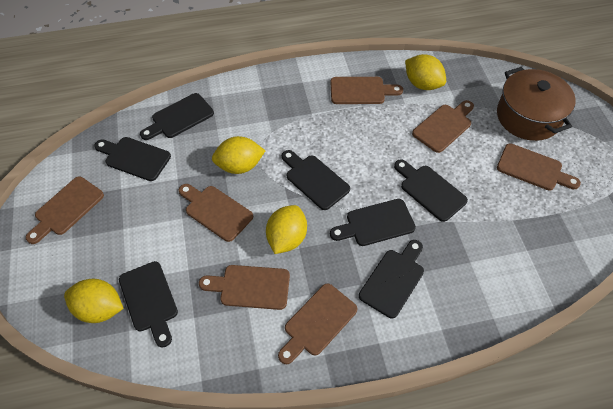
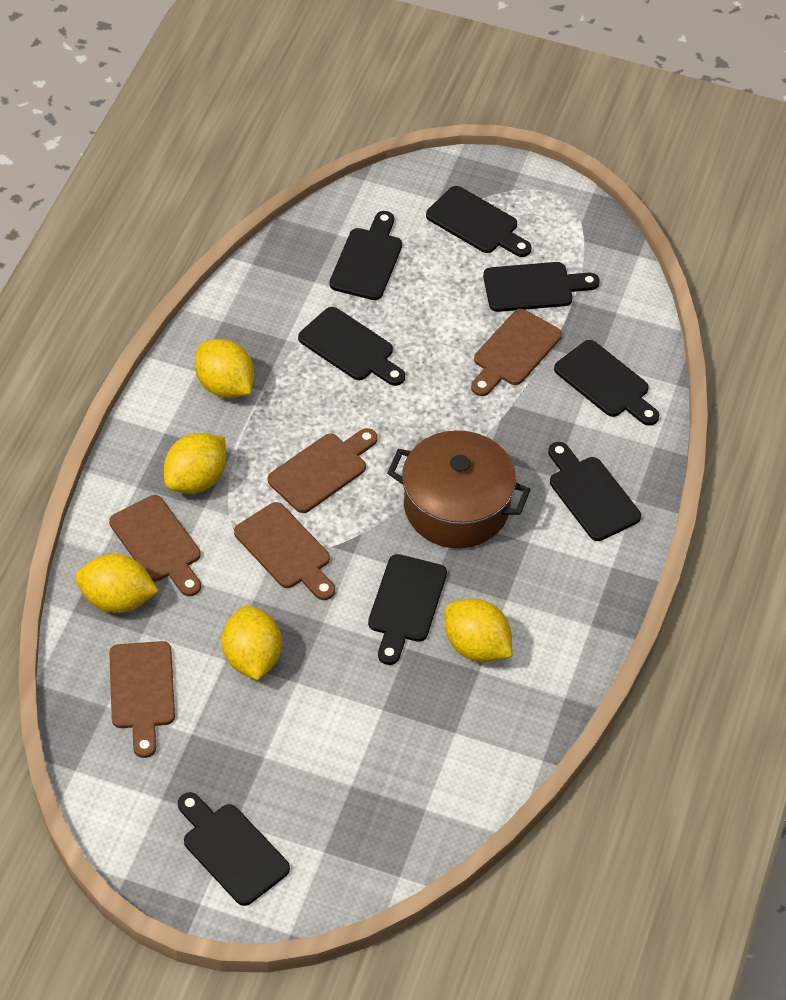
black cutting board: [94,137,171,181] [119,261,178,347] [140,93,214,140] [282,150,350,210] [330,199,416,246] [359,240,424,318] [394,159,468,222] = 7 -> [178,792,290,906] [298,307,405,386] [330,211,402,300] [368,554,447,665] [426,186,532,257] [483,262,599,312] [548,442,641,541] [554,340,659,426] = 8
brown cutting board: [26,177,104,244] [179,184,253,242] [199,265,290,310] [278,284,358,364] [331,77,403,104] [412,100,474,153] [497,143,581,191] = 7 -> [109,495,201,596] [109,641,175,758] [234,502,335,600] [268,428,378,513] [471,309,562,396] = 5
yellow lemon: [64,279,124,323] [212,136,265,174] [266,205,307,254] [405,54,446,90] = 4 -> [75,554,159,613] [164,433,226,493] [195,339,254,398] [222,605,282,680] [445,599,512,662] = 5

